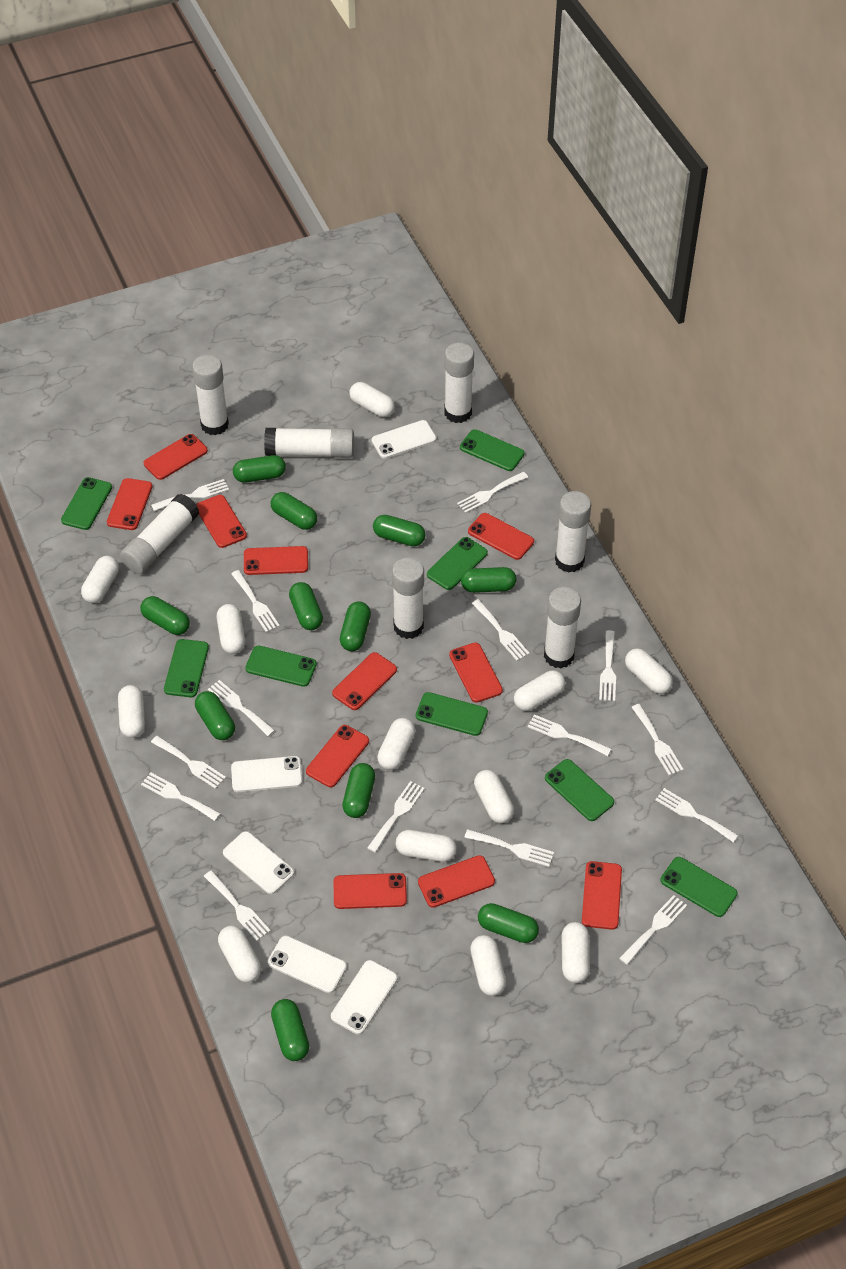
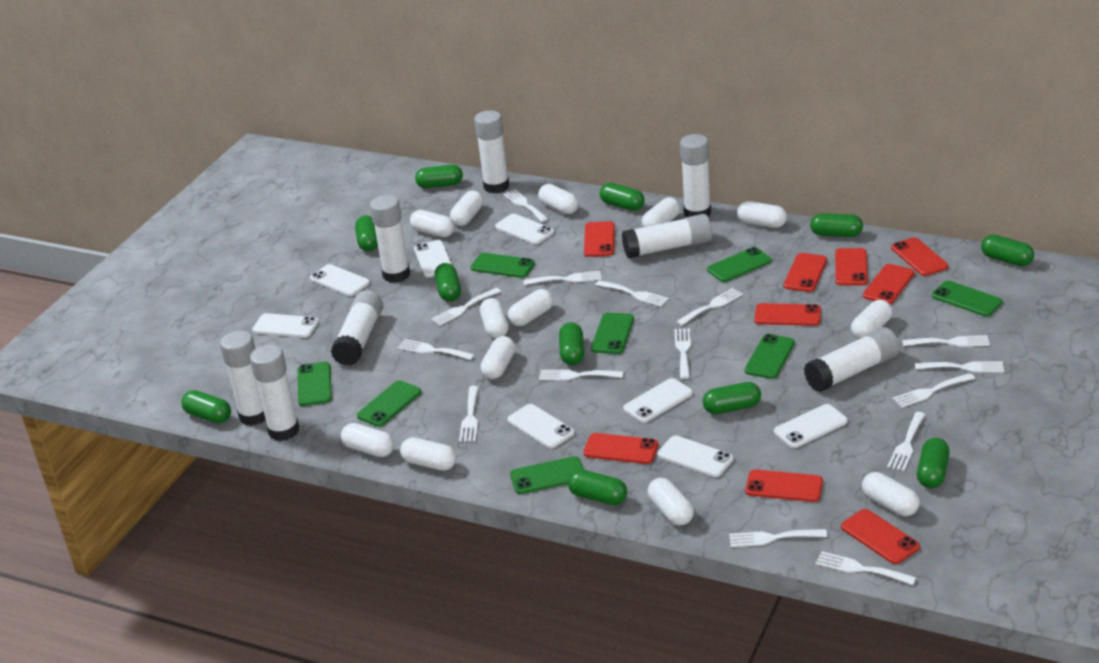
red phone: [107,478,152,530] [144,434,208,480] [196,495,247,548] [244,546,308,575] [306,725,369,787] [332,652,397,710] [334,873,407,909] [418,855,495,908] [449,643,503,703] [468,513,534,560] [582,861,622,930] = 11 -> [583,433,658,464] [584,221,615,257] [745,469,823,502] [754,303,821,326] [784,253,827,292] [835,248,868,285] [841,509,920,564] [863,264,914,304] [891,237,948,276] = 9
white capsule: [81,556,119,603] [118,685,145,738] [217,604,245,654] [218,926,261,983] [349,382,395,417] [377,718,415,770] [396,830,457,862] [470,935,506,996] [474,770,514,823] [514,670,565,711] [561,922,590,983] [625,648,673,694] = 12 -> [341,423,394,457] [400,437,456,471] [410,210,454,237] [450,191,483,226] [480,298,509,338] [480,336,516,379] [508,289,553,326] [538,184,579,214] [642,197,681,227] [647,478,694,526] [737,201,787,228] [851,300,892,339] [862,472,920,516] = 13
white glue stick: [120,494,199,574] [192,355,229,435] [264,428,354,458] [392,557,424,639] [444,342,474,423] [544,587,581,668] [555,491,591,573] = 7 -> [220,331,266,426] [250,345,299,441] [331,290,383,366] [370,195,410,283] [474,110,509,193] [622,214,712,258] [680,134,711,217] [804,327,900,392] = 8
white phone: [223,831,294,894] [231,756,302,792] [268,936,347,993] [331,960,397,1035] [372,420,436,459] = 5 -> [252,313,319,338] [310,264,370,296] [414,240,452,277] [495,214,554,244] [507,404,575,448] [623,378,693,423] [657,435,733,477] [774,404,848,448] = 8

